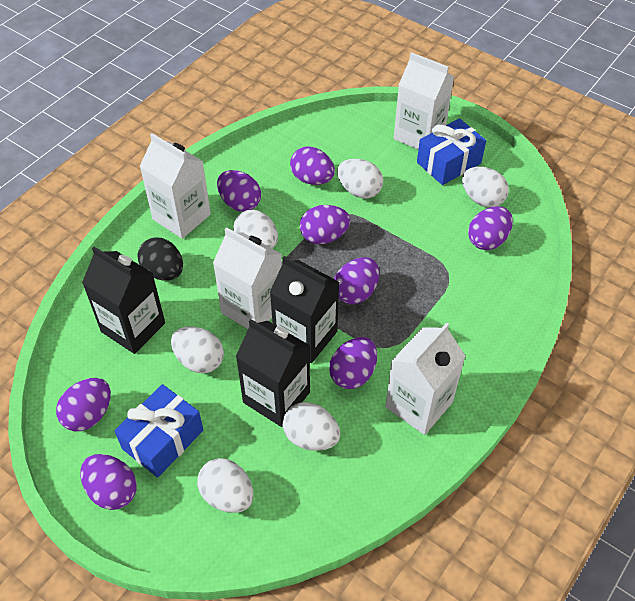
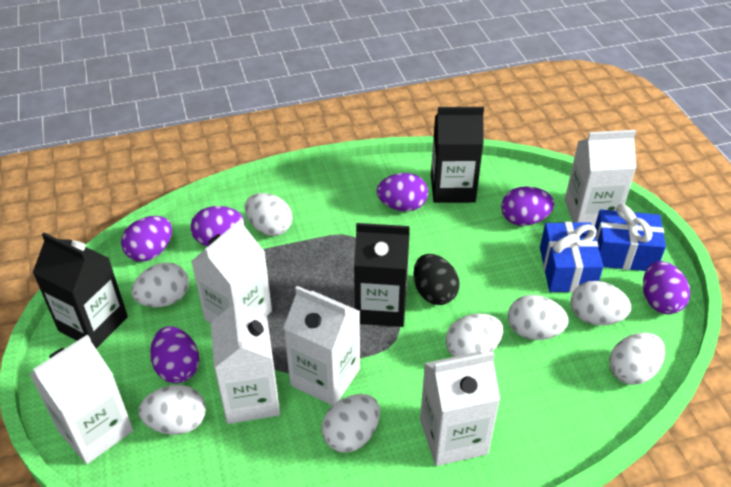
purple egg: [56,378,111,431] [80,454,137,510] [217,170,261,212] [290,146,335,185] [300,205,350,244] [329,337,377,389] [334,257,379,304] [468,206,513,250] = 8 -> [121,216,172,262] [150,326,199,383] [190,206,245,246] [377,173,428,211] [501,186,554,226] [643,261,690,314] = 6
white carton: [139,133,211,239] [213,227,282,329] [385,322,466,435] [394,52,454,149] = 4 -> [29,334,133,464] [191,219,272,323] [211,296,280,424] [283,286,360,406] [420,352,500,466] [565,130,636,227] = 6
white egg: [171,327,224,373] [197,458,253,513] [233,210,278,249] [283,402,340,451] [337,159,383,198] [462,167,509,207] = 6 -> [131,262,189,307] [138,385,206,435] [245,193,292,236] [322,394,380,453] [446,313,503,357] [508,295,569,340] [571,281,631,325] [609,332,665,385] = 8

